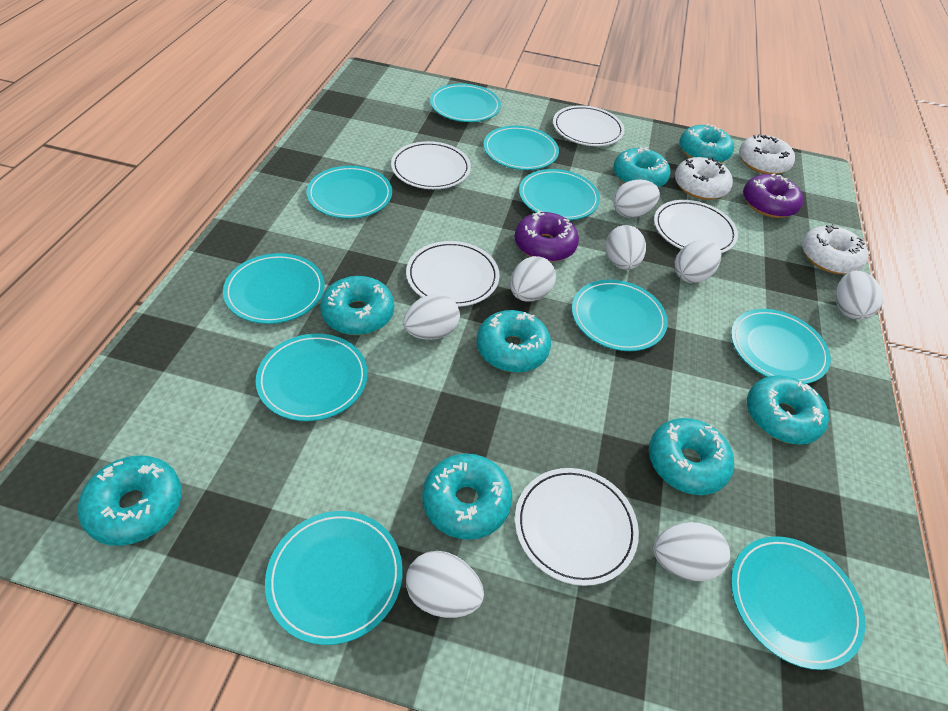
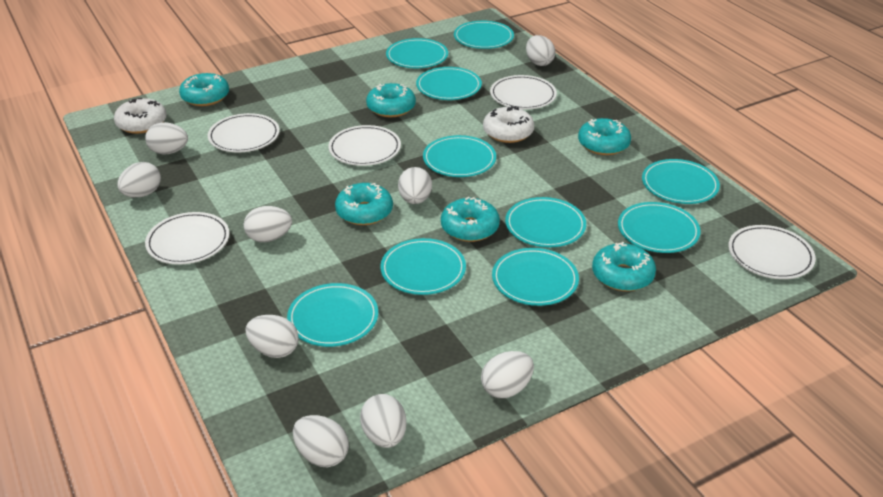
purple donut: [515,211,579,262] [743,173,803,218] = 2 -> none = 0
turquoise donut: [78,455,182,546] [320,276,394,335] [422,454,512,540] [477,310,551,373] [613,147,671,188] [649,418,734,495] [679,124,734,163] [747,375,829,445] = 8 -> [179,73,229,106] [335,183,393,225] [366,83,416,117] [441,197,500,242] [578,118,631,155] [592,242,656,291] = 6
white donut: [675,157,733,200] [739,134,795,175] [802,224,868,274] = 3 -> [114,98,167,134] [483,106,534,143] = 2
white egg: [403,294,460,340] [406,551,484,618] [510,256,556,302] [606,225,646,270] [613,180,660,218] [653,522,730,581] [674,240,721,283] [836,271,883,320] = 8 -> [117,162,161,197] [145,122,188,154] [244,206,292,242] [246,315,299,358] [293,415,349,467] [360,394,407,448] [398,167,432,204] [481,351,534,398] [526,35,555,66] = 9

